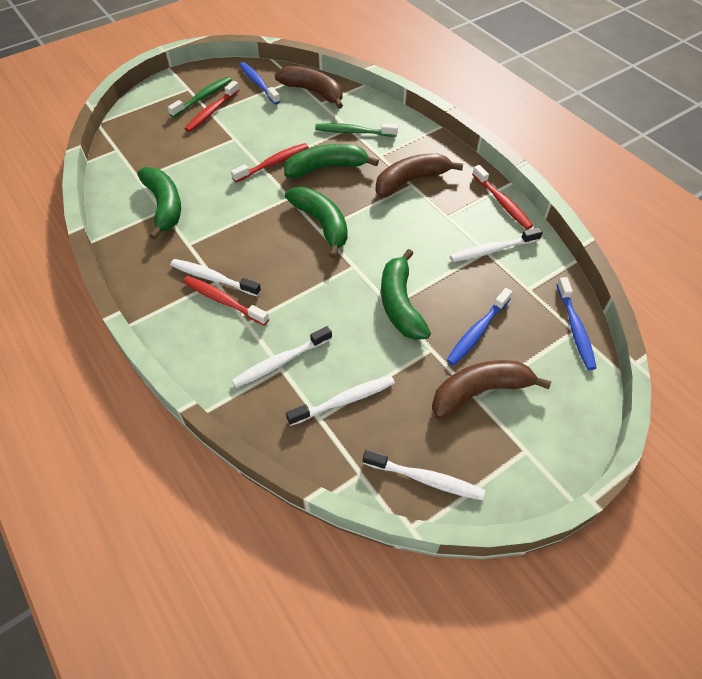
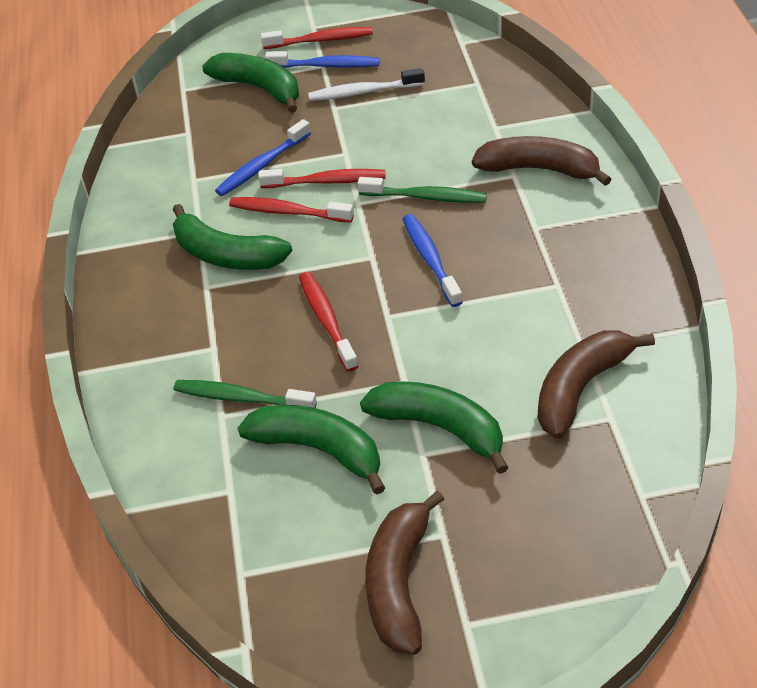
white toothbrush: [170,259,261,297] [232,326,332,388] [286,376,395,426] [363,449,485,500] [450,227,543,262] = 5 -> [308,68,425,101] = 1

